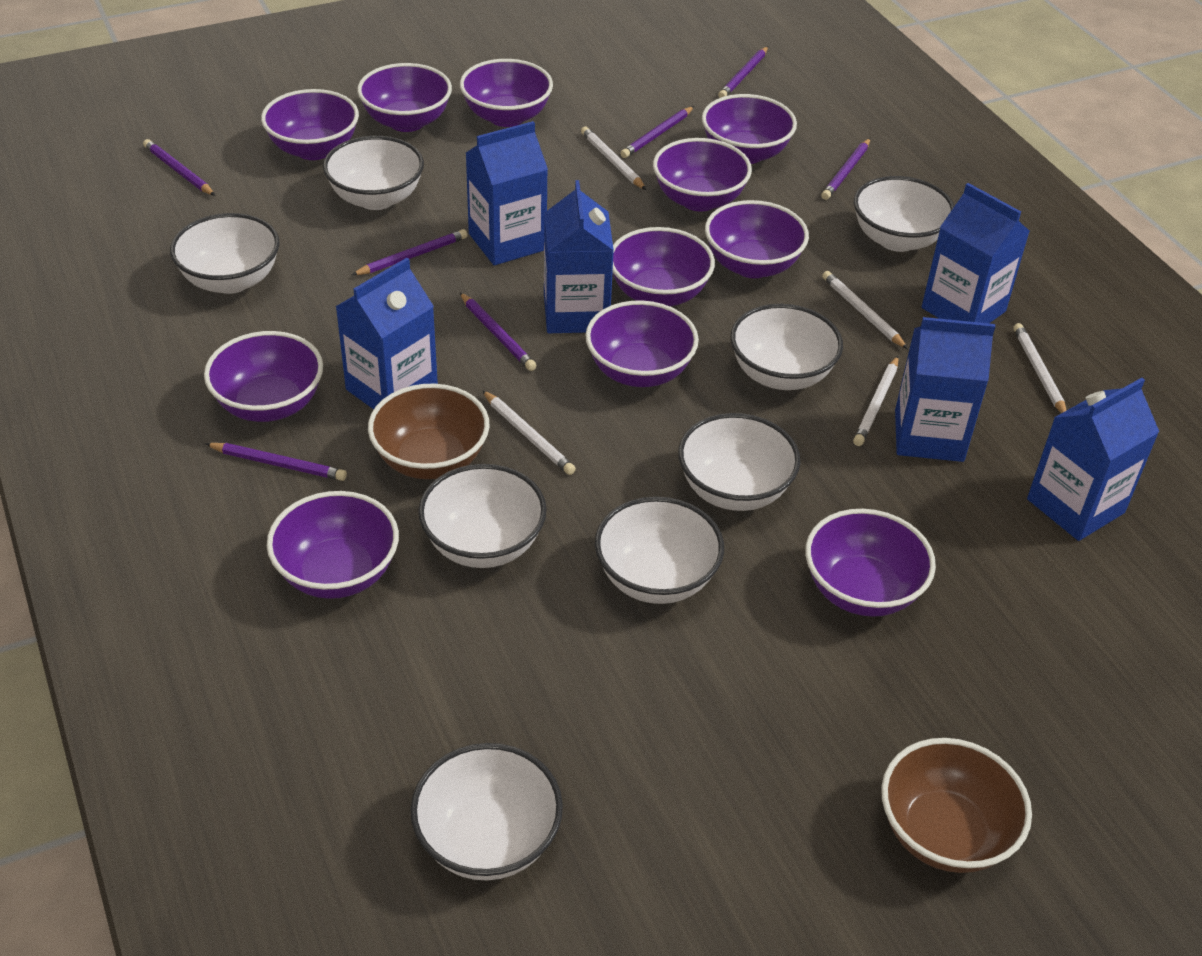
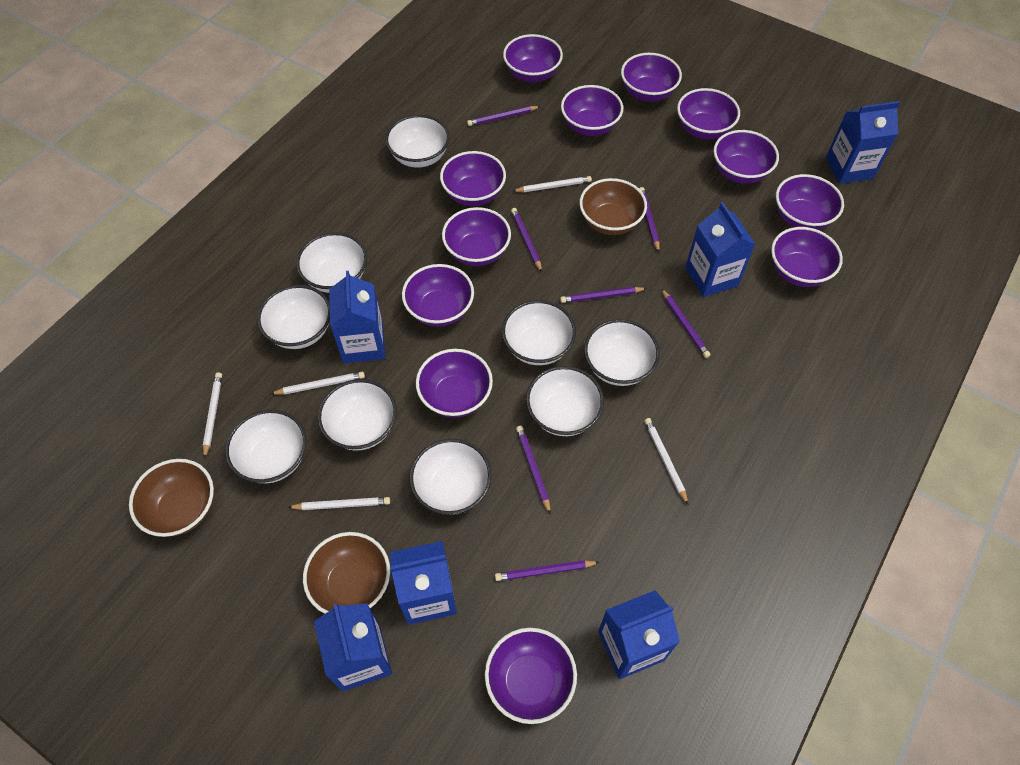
brown bowl: [368,384,489,479] [881,738,1032,873] = 2 -> [129,459,214,537] [303,532,390,614] [579,178,647,235] = 3
purple bowl: [204,331,323,422] [261,89,359,160] [267,491,399,599] [357,63,452,132] [460,59,553,127] [585,300,699,387] [612,227,715,306] [653,138,752,212] [702,94,797,164] [705,200,809,278] [805,509,936,617] = 11 -> [402,264,474,327] [416,349,493,418] [440,151,506,206] [442,207,511,266] [485,628,577,724] [503,34,563,82] [561,85,623,136] [621,53,682,102] [677,88,740,139] [713,130,779,184] [771,227,843,287] [776,174,844,230] = 12
white bowl: [170,213,280,294] [323,136,424,210] [410,743,563,880] [418,464,547,568] [595,496,724,604] [678,413,801,511] [730,304,843,390] [854,176,954,252] = 8 -> [225,410,307,483] [257,285,330,349] [296,232,367,293] [318,379,397,451] [385,115,450,168] [410,439,492,515] [502,300,576,365] [526,366,604,436] [584,319,660,386] = 9

